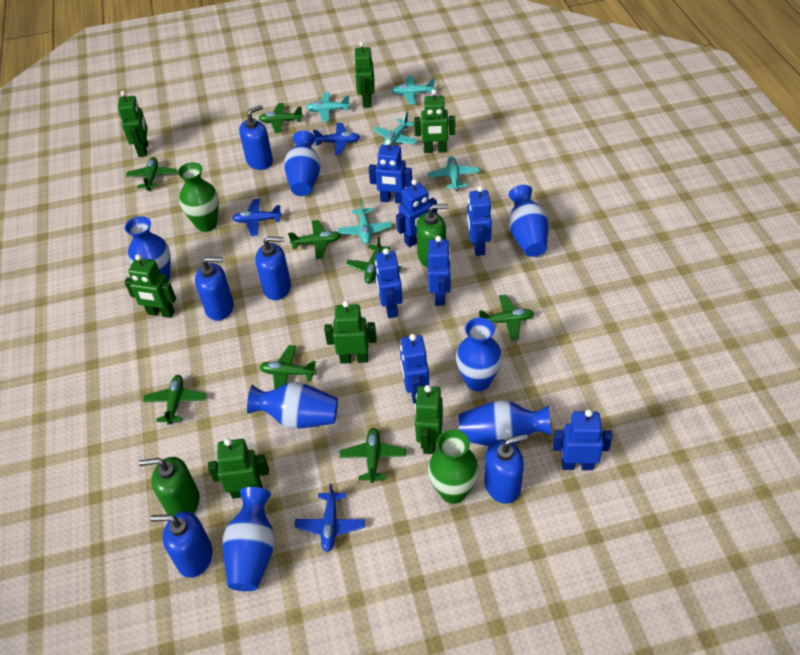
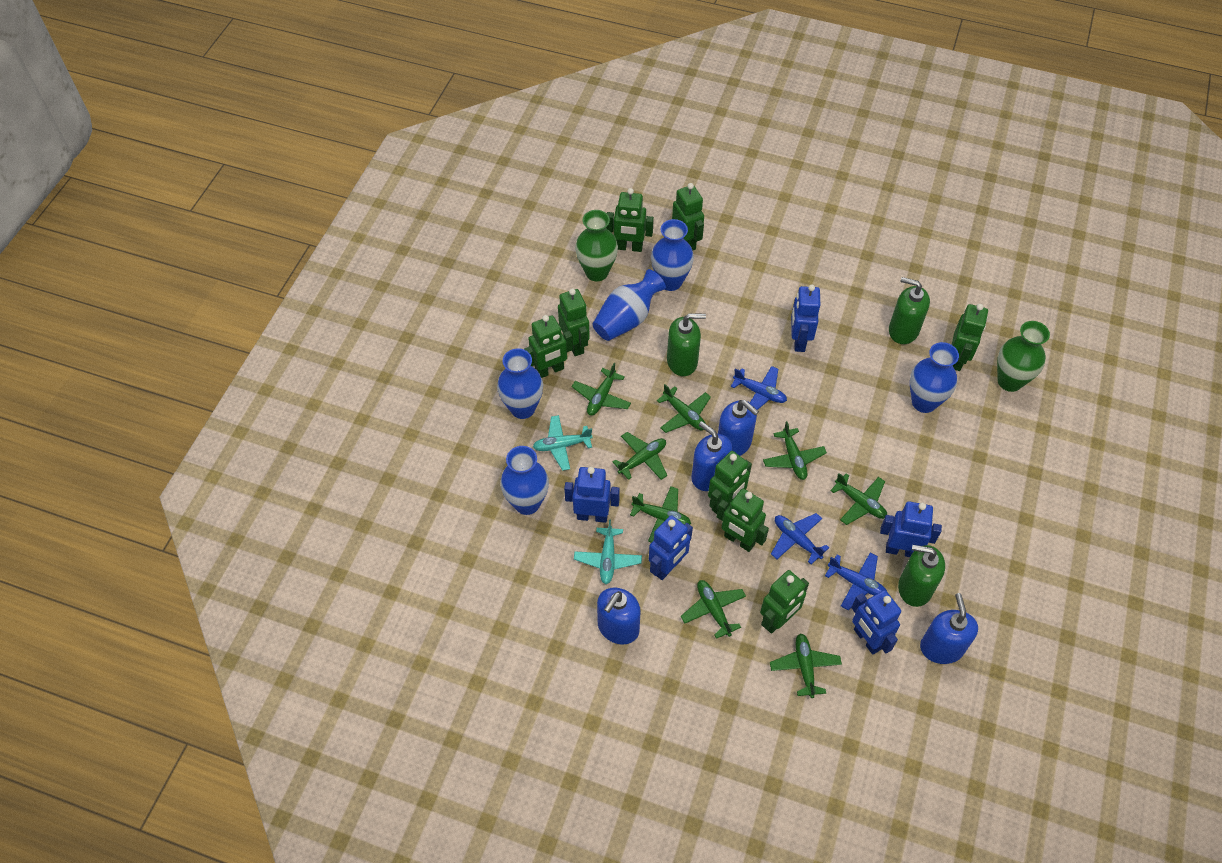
blue robot: [369,139,412,204] [375,248,403,318] [396,179,437,247] [400,334,429,404] [428,236,451,306] [467,186,492,256] [552,409,613,470] = 7 -> [564,467,620,523] [649,515,693,580] [791,285,820,352] [851,590,901,655] [880,501,942,557] = 5
blue soap dispenser: [150,511,213,578] [195,257,234,321] [239,105,273,170] [255,236,291,300] [484,434,528,504] = 5 -> [597,588,641,645] [691,421,732,491] [718,400,759,456] [920,593,978,664] = 4
blue vase: [125,216,171,281] [223,487,275,591] [247,382,338,429] [284,130,321,196] [456,318,502,391] [459,400,551,446] [508,185,549,257] = 7 -> [497,348,543,419] [500,446,549,515] [592,269,666,341] [651,219,694,291] [910,342,959,413] = 5
green robot: [118,91,148,157] [124,254,176,318] [208,438,269,499] [324,301,377,364] [354,41,374,108] [414,89,455,153] [415,385,443,454] = 7 -> [524,315,573,378] [558,288,590,356] [606,188,654,252] [672,183,704,250] [708,451,752,514] [716,489,769,552] [760,570,809,634] [952,304,988,371] = 8
green soap dispenser: [139,457,200,516] [417,204,449,268] = 2 -> [667,313,706,376] [889,277,930,344] [898,545,945,607] = 3
turquoise plane: [306,92,350,122] [338,200,392,244] [373,112,418,145] [391,76,435,105] [428,156,480,191] = 5 -> [533,415,593,471] [574,519,642,584] = 2

